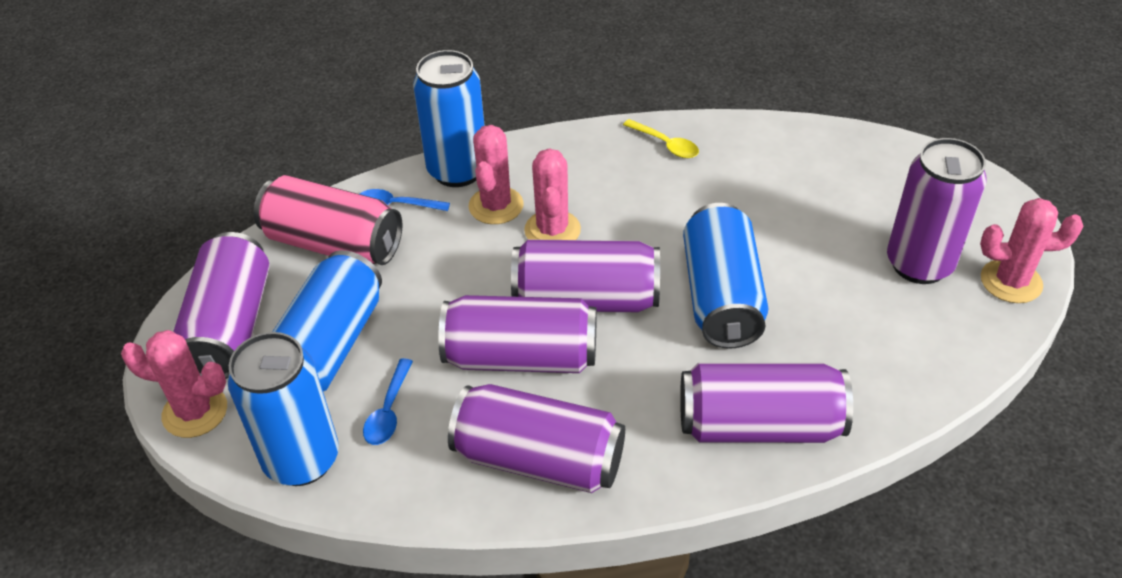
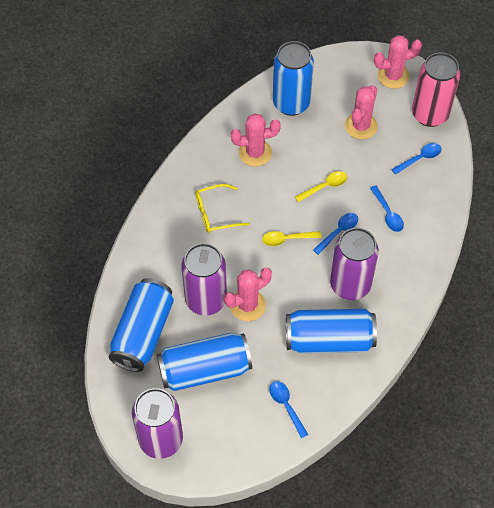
blue spoon: [360,189,450,211] [363,358,413,445] = 2 -> [269,381,308,438] [313,213,358,255] [370,186,404,232] [391,143,442,175] = 4
purple can: [173,232,269,379] [438,295,597,373] [448,384,625,493] [511,239,660,312] [680,363,853,443] [887,138,987,284] = 6 -> [132,388,183,459] [181,243,227,316] [330,228,379,300] = 3
yellow glasses: none = 0 -> [196,184,250,233] = 1
yellow spoon: [623,119,699,158] = 1 -> [262,231,321,246] [295,171,347,202] = 2

